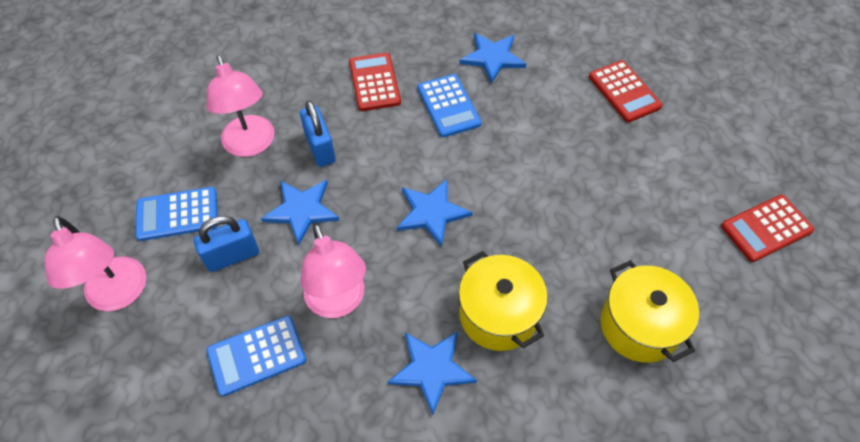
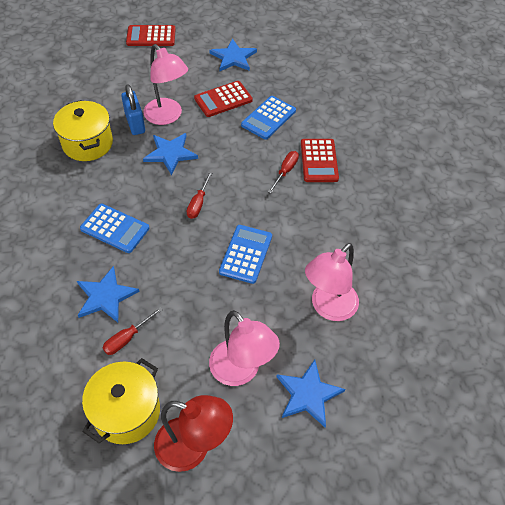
blue padlock: [194,216,259,272] [300,101,336,167] = 2 -> [121,84,145,135] = 1
red lamp: none = 0 -> [154,395,233,472] = 1
red screwdriver: none = 0 -> [103,307,163,355] [187,171,213,219] [268,151,299,193] = 3

